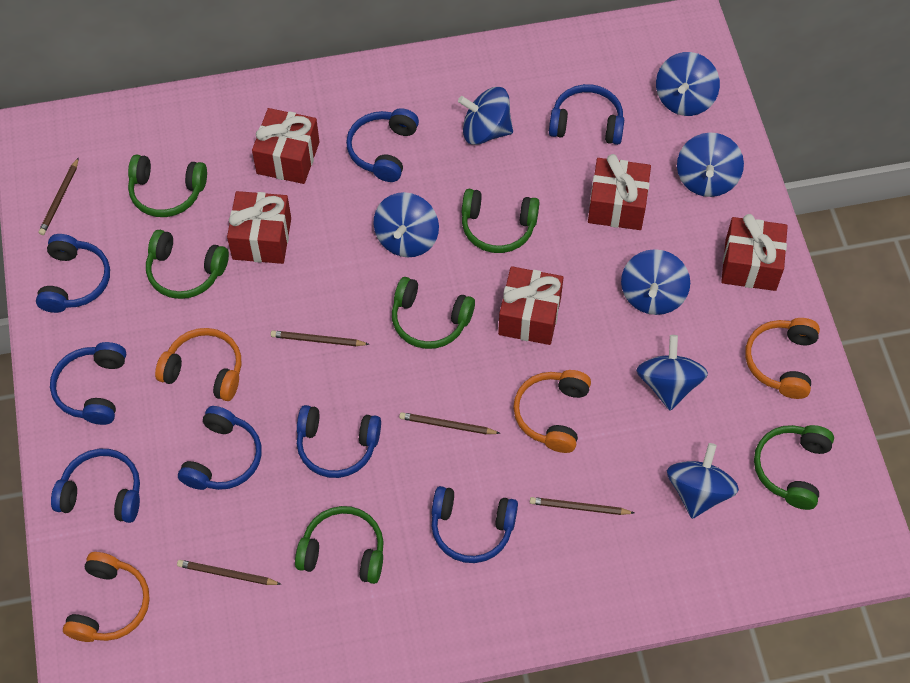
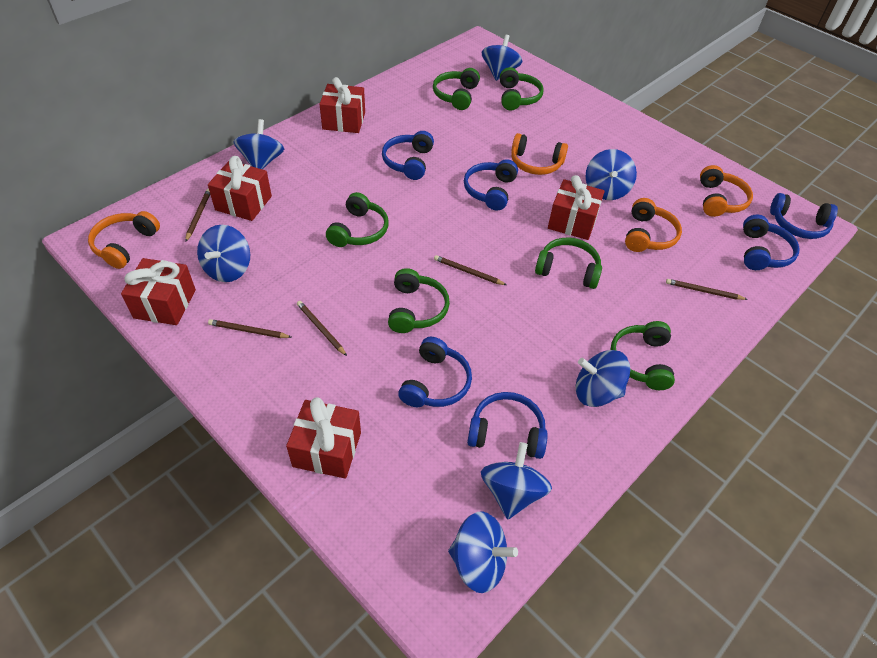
blue headphones: [36,234,110,313] [50,342,126,425] [51,449,140,523] [178,406,262,490] [297,405,381,478] [346,108,419,182] [431,486,518,563] [549,84,624,145] = 8 -> [382,131,434,180] [398,337,472,407] [464,159,518,210] [467,392,548,459] [743,214,800,270] [770,193,838,239] = 6

